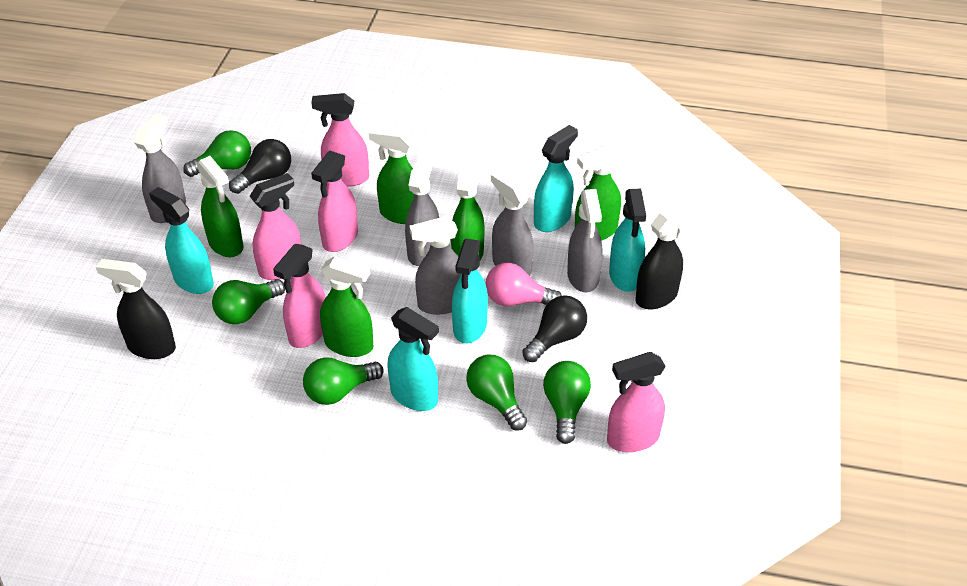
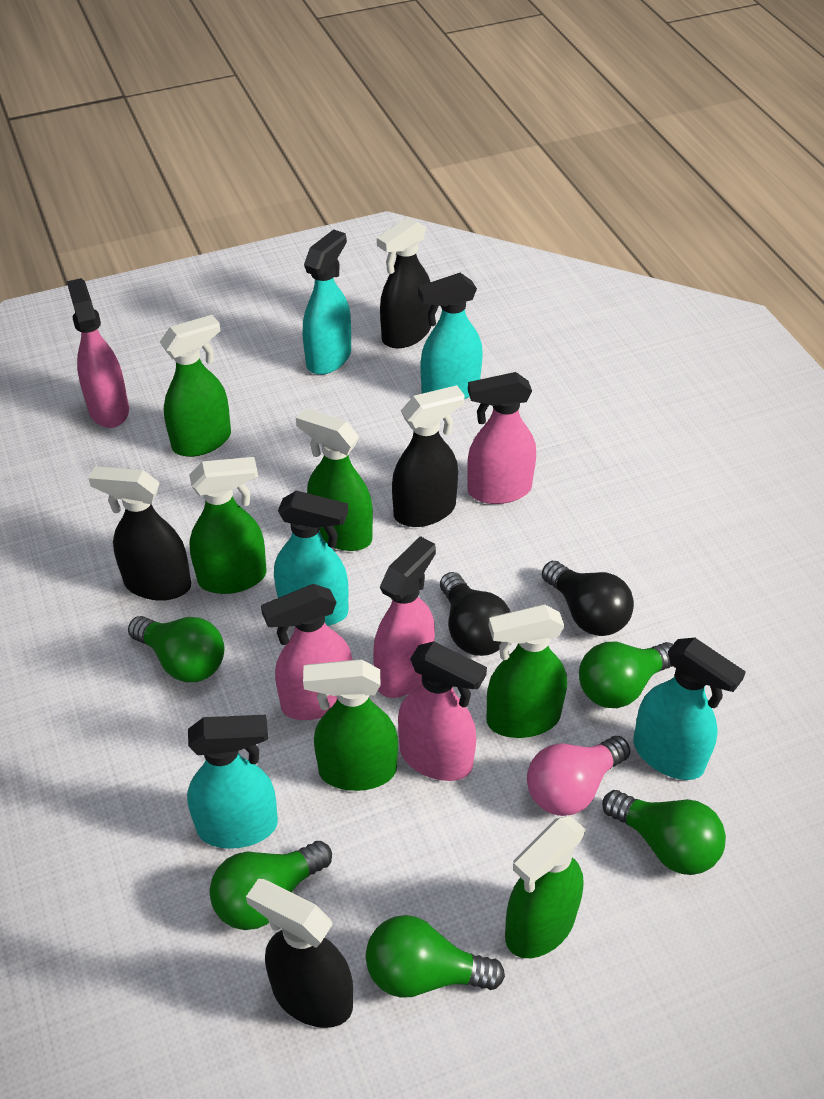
black spray bottle: [96,259,176,359] [635,202,694,309] = 2 -> [88,466,191,601] [246,879,353,1028] [377,216,431,348] [392,385,465,527] = 4
green spray bottle: [197,156,244,257] [320,256,373,357] [369,127,414,224] [451,156,484,260] [575,145,621,241] = 5 -> [160,315,231,457] [189,457,267,594] [296,408,373,551] [303,659,398,791] [486,604,567,738] [505,816,586,958] = 6
grey spray bottle: [134,113,186,223] [405,153,439,266] [409,216,461,315] [491,170,534,276] [567,189,603,292] = 5 -> none = 0

